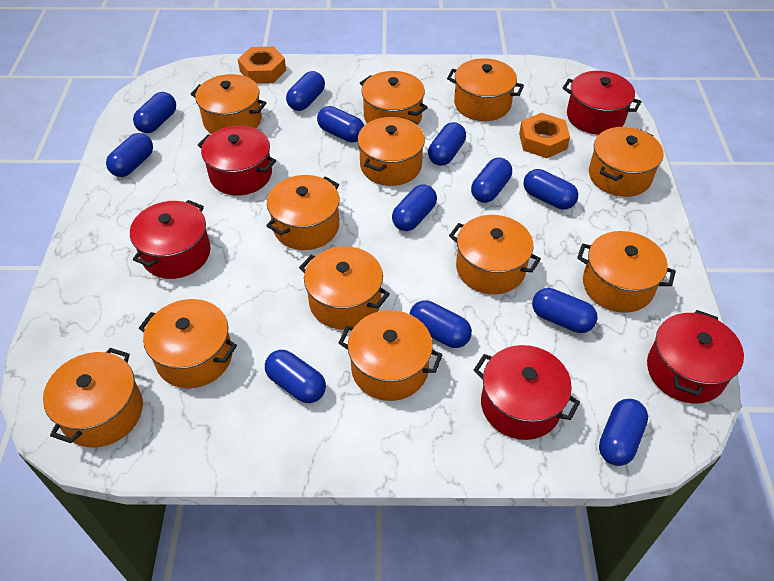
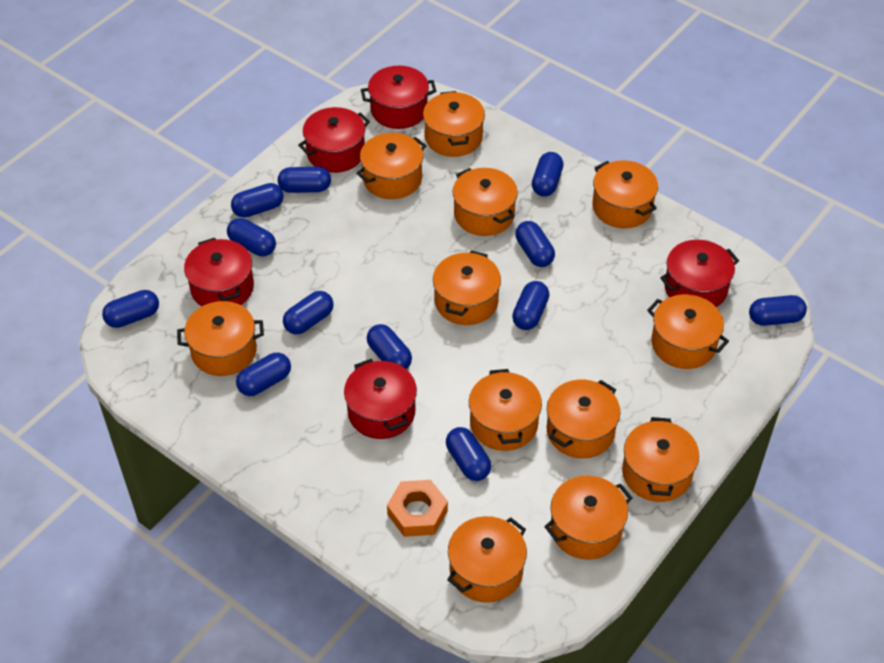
orange nut: [238,47,286,83] [519,113,570,158] = 2 -> [387,480,448,537] = 1

